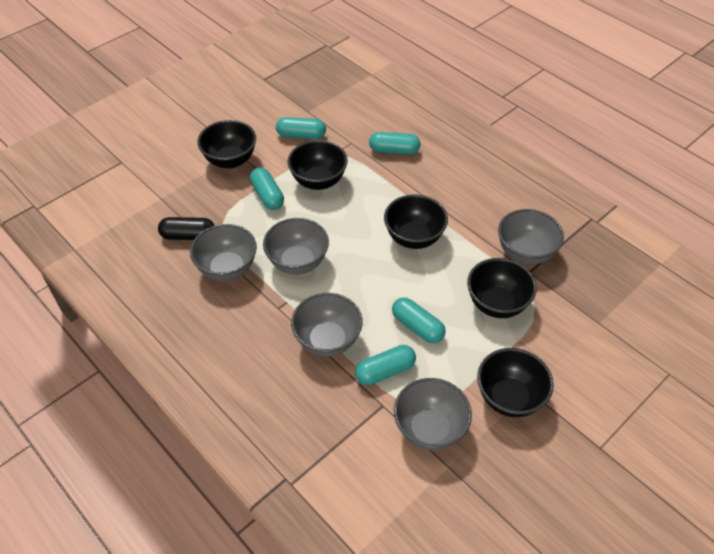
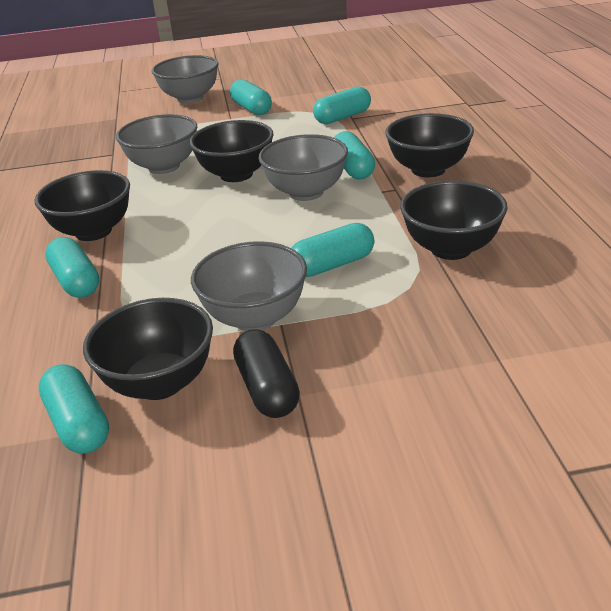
grey bowl: [190,224,257,281] [263,218,329,274] [291,293,363,357] [394,378,472,451] [498,209,564,265] = 5 -> [116,114,197,174] [152,55,218,103] [191,241,307,331] [258,134,348,201] = 4
turquoise capsule: [250,168,284,210] [276,117,326,139] [355,345,416,385] [369,132,421,154] [392,297,446,343] = 5 -> [39,364,109,454] [45,237,99,298] [230,79,272,115] [292,223,375,277] [313,87,371,124] [334,131,375,179] = 6

